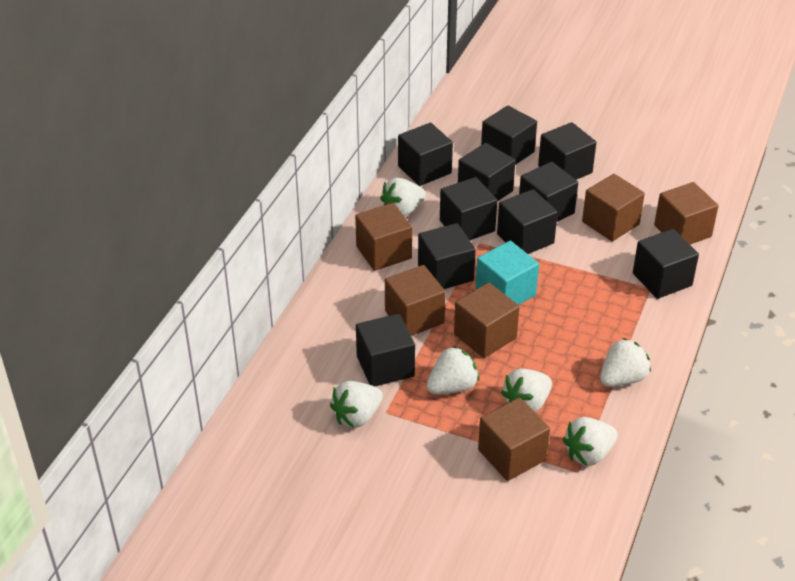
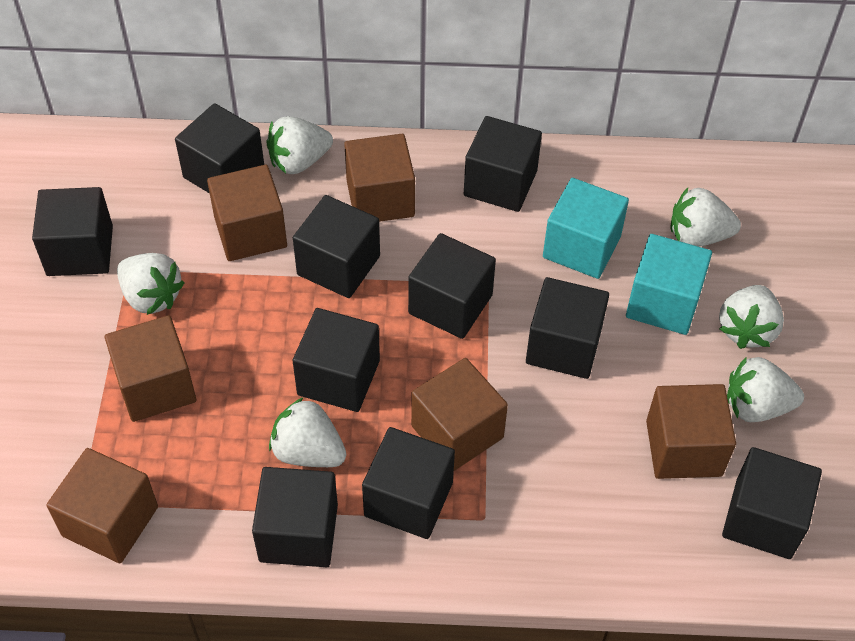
turquoise cube: [475,241,539,305] = 1 -> [543,178,629,279] [626,234,712,335] = 2

